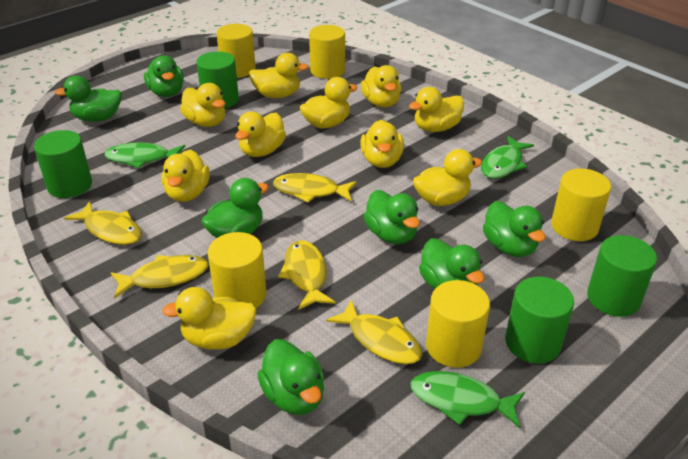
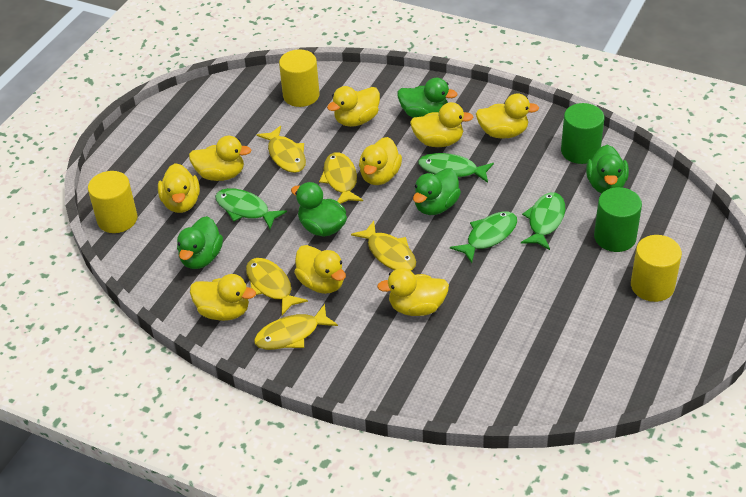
green cylinder: [34,130,92,198] [196,51,239,108] [505,277,574,364] [587,235,657,317] = 4 -> [561,103,604,164] [594,187,642,252] = 2
green duck: [54,75,122,122] [144,55,184,97] [201,178,269,238] [257,339,324,415] [364,190,420,244] [419,238,485,289] [483,201,546,257] = 7 -> [177,216,223,269] [291,182,347,237] [398,78,458,118] [413,168,461,215] [586,145,629,194] = 5
green fish: [104,142,185,168] [410,371,525,428] [481,136,534,179] = 3 -> [215,188,287,229] [418,153,494,183] [450,212,517,263] [521,192,565,250] = 4
yellow cylinder: [208,232,266,308] [216,24,256,78] [309,25,345,79] [426,280,490,368] [551,168,611,241] = 5 -> [88,171,138,233] [279,49,320,107] [631,235,682,302] = 3
yellow duck: [162,150,210,202] [162,287,257,350] [180,83,225,127] [235,111,286,157] [249,53,309,98] [300,77,357,129] [360,120,404,168] [361,65,401,107] [409,87,464,132] [413,149,482,206] = 10 -> [158,163,200,213] [189,136,251,181] [190,274,256,321] [294,245,346,294] [327,86,380,127] [359,137,402,185] [377,268,449,316] [410,102,473,147] [476,93,539,139] = 9

